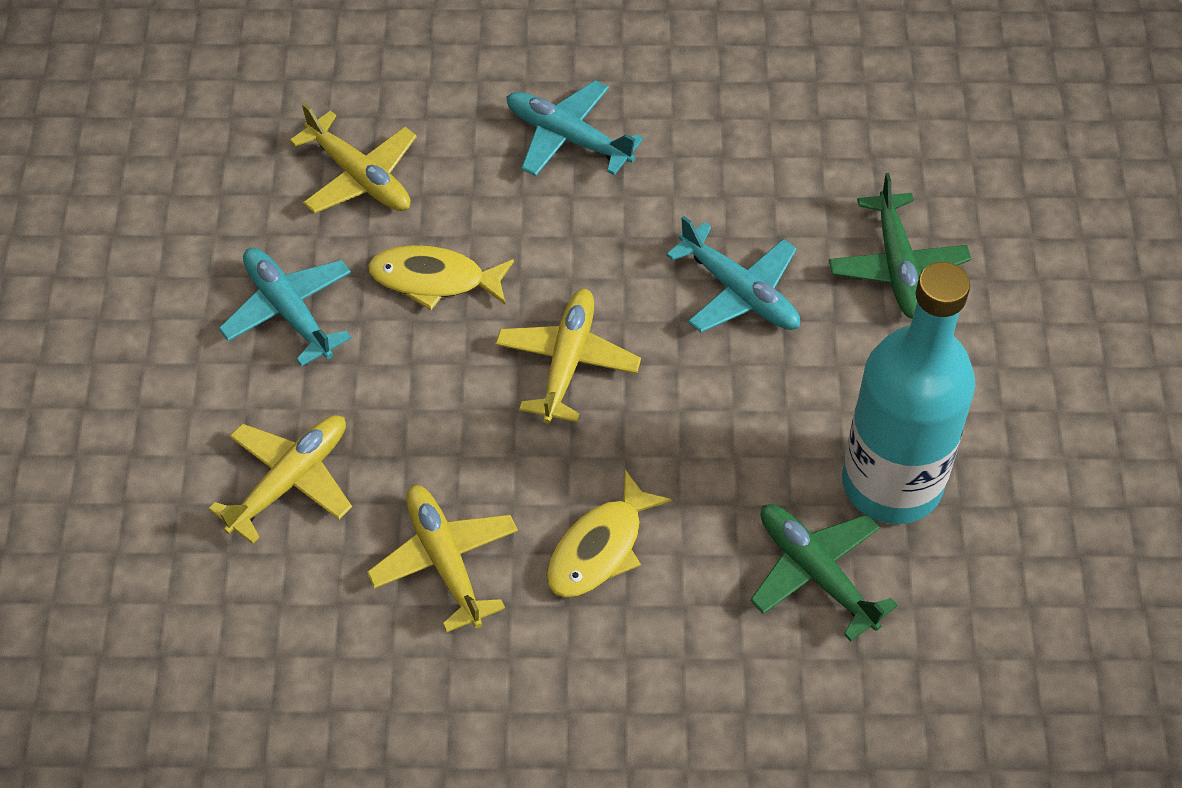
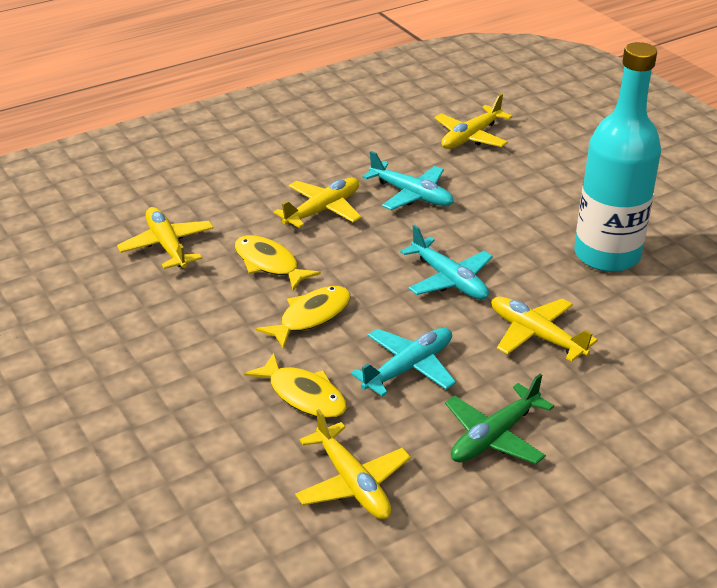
green plane: [750,504,898,641] [829,173,971,319] = 2 -> [445,374,554,464] = 1
yellow fish: [368,245,514,310] [547,470,672,598] = 2 -> [235,235,321,290] [244,352,347,418] [256,286,350,349] = 3
yellow plane: [208,415,352,544] [290,103,417,213] [367,485,518,632] [495,289,641,423] = 4 -> [117,207,214,269] [274,178,362,228] [295,409,411,519] [434,93,512,149] [492,297,598,362] = 5

